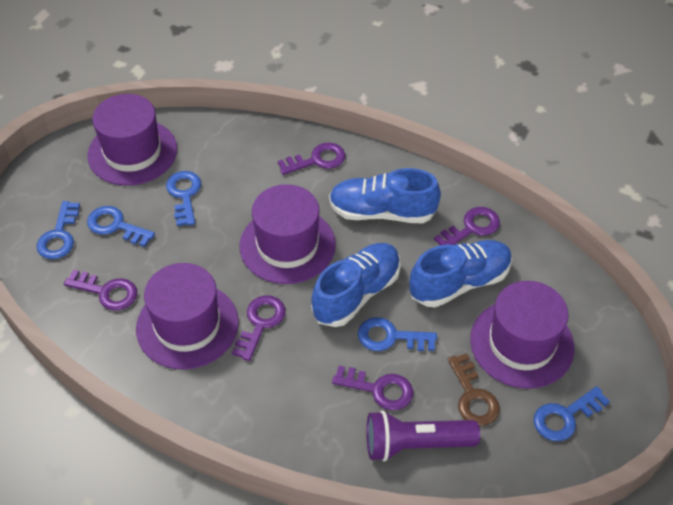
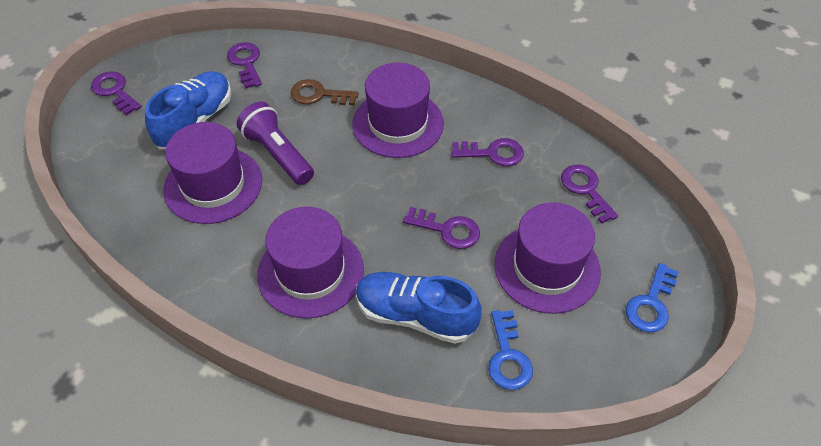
blue key: [36,201,80,259] [87,206,155,247] [166,171,201,226] [358,317,437,351] [533,386,610,441] = 5 -> [488,310,533,390] [626,263,678,332] = 2
blue shoe: [311,243,401,327] [329,168,441,223] [409,240,512,307] = 3 -> [145,71,232,149] [356,272,482,344] = 2

